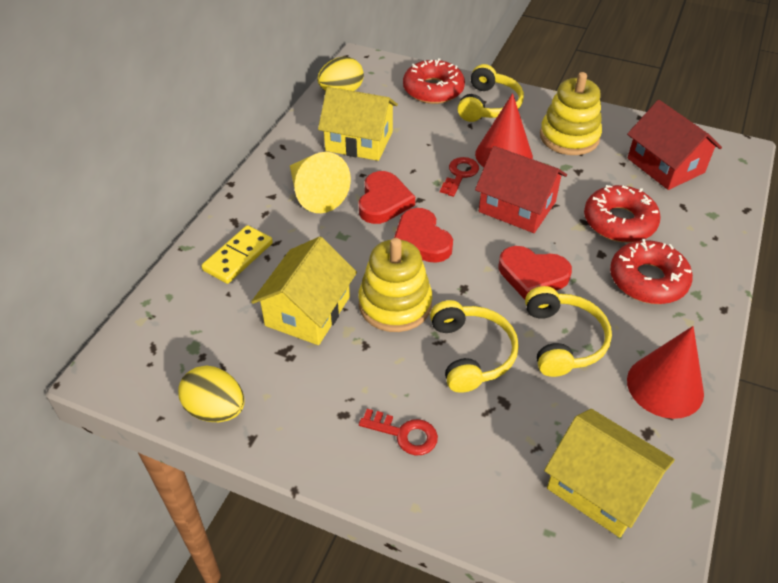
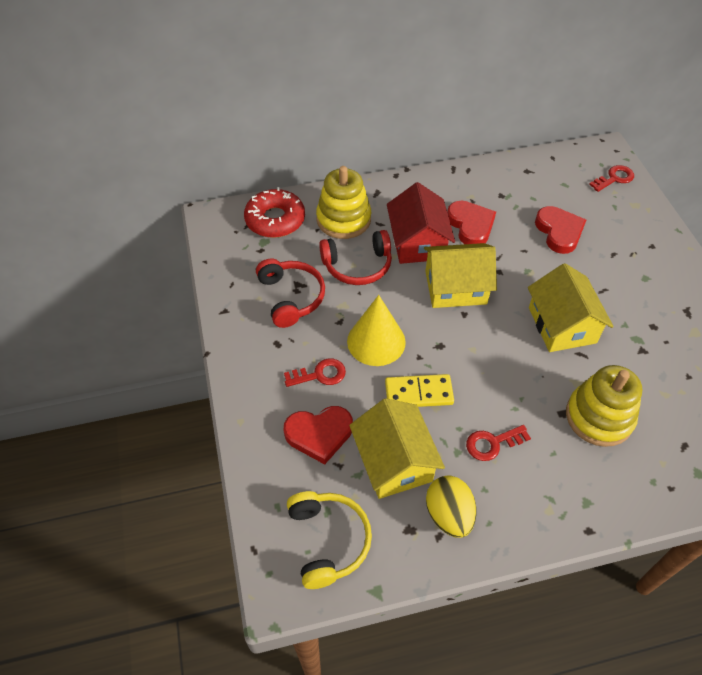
red cone: [475,93,533,167] [627,326,704,419] = 2 -> none = 0
red donut: [403,58,465,104] [584,185,661,242] [610,239,693,304] = 3 -> [244,187,305,238] = 1
red headphones: none = 0 -> [256,259,325,328] [319,230,392,285] = 2
red house: [475,146,567,233] [627,100,722,190] = 2 -> [387,182,455,264] = 1
red key: [359,409,438,455] [440,157,479,197] = 2 -> [284,358,346,387] [466,425,531,461] [589,165,634,192] = 3
yellow egg: [178,366,245,422] [317,57,364,91] = 2 -> [426,475,477,538] = 1
yellow headphones: [430,300,519,393] [458,64,524,122] [525,286,612,377] = 3 -> [287,491,372,589] = 1

